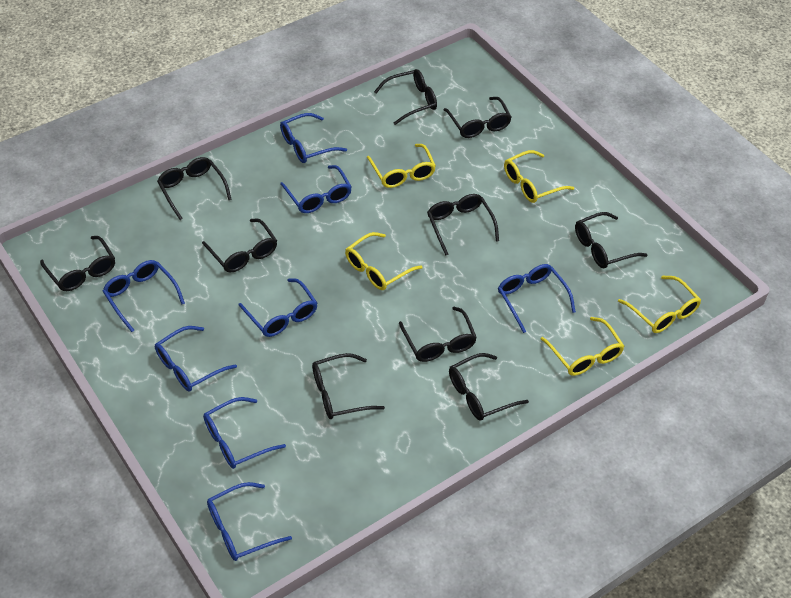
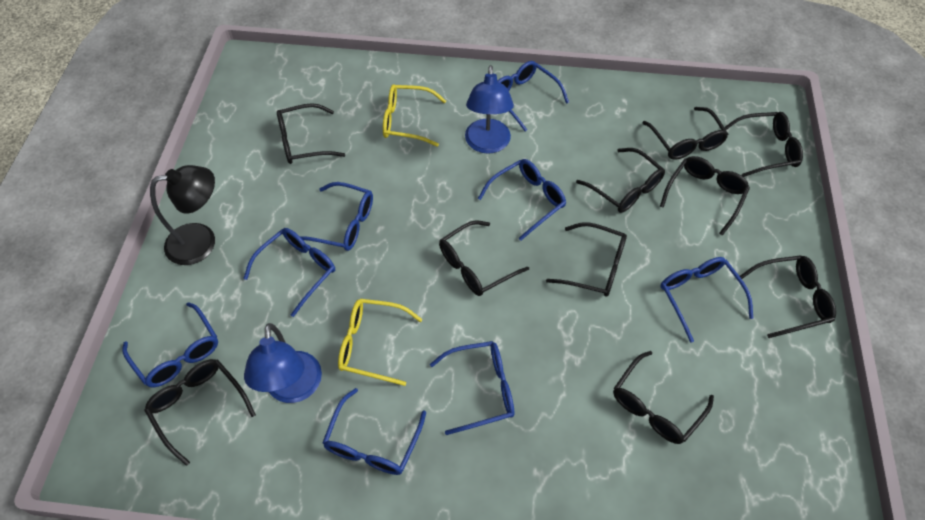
black lamp: none = 0 -> [150,165,215,265] = 1
blue lamp: none = 0 -> [244,323,322,403] [465,65,514,154] = 2
yellow glasses: [345,232,423,290] [367,144,436,188] [504,150,574,203] [541,317,624,376] [618,276,701,333] = 5 -> [338,299,422,386] [383,84,446,147] = 2

